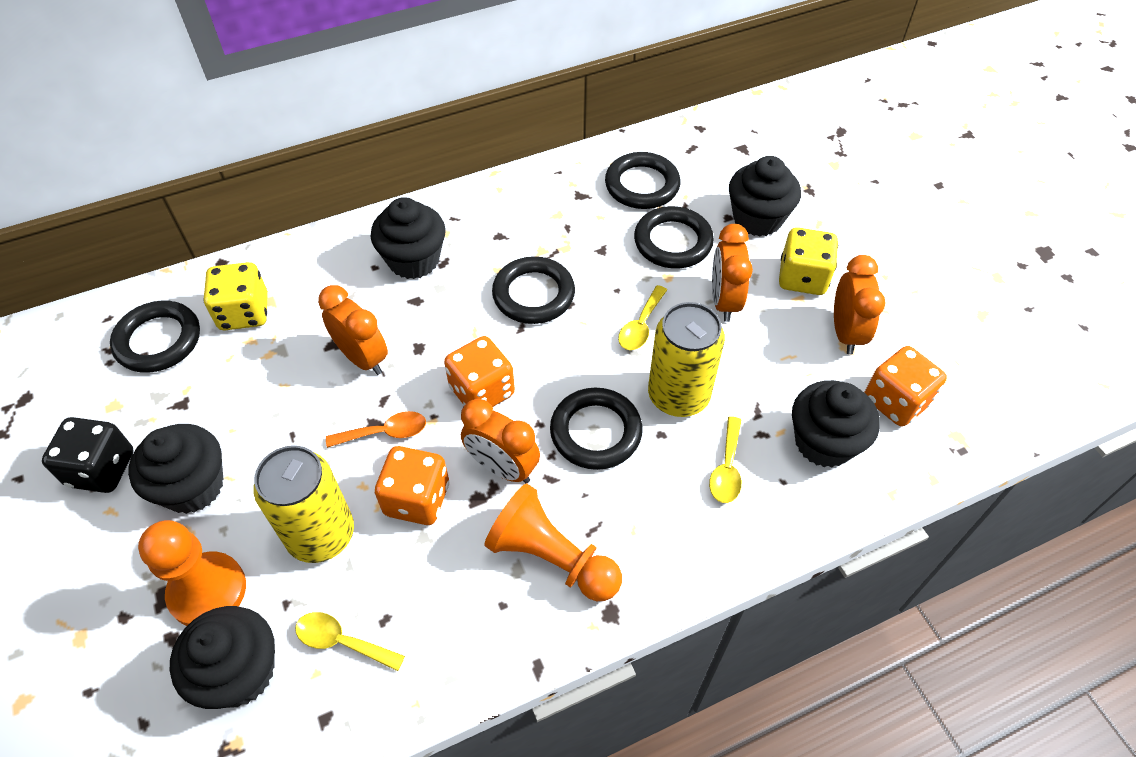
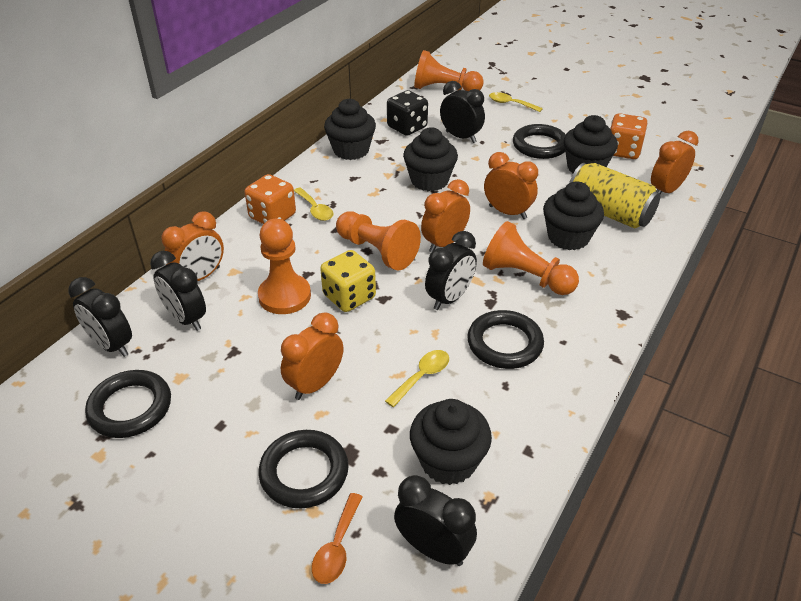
black clock: none = 0 -> [68,277,132,357] [150,251,206,331] [394,475,477,566] [425,231,477,310] [440,81,485,143] = 5
black ring: [110,300,200,373] [492,256,575,324] [550,388,643,470] [605,152,681,209] [634,206,714,269] = 5 -> [85,370,171,438] [259,430,349,508] [467,310,544,369] [513,124,566,159] = 4
orange clock: [318,285,388,375] [461,399,540,483] [712,224,753,322] [834,255,886,355] = 4 -> [161,211,224,281] [281,313,343,400] [421,179,470,252] [484,152,538,219] [651,131,699,194] = 5
orange dice: [375,446,449,525] [444,336,515,407] [864,346,947,427] = 3 -> [244,174,296,224] [610,113,648,159] = 2
orange pawn: [138,520,246,626] [484,483,622,601] = 2 -> [258,219,311,314] [336,212,421,270] [414,50,484,91] [483,221,579,295] = 4
yellow can: [253,445,354,563] [648,302,725,417] = 2 -> [569,163,660,228] = 1
yellow dice: [203,262,268,330] [779,227,838,295] = 2 -> [320,250,376,312] = 1

